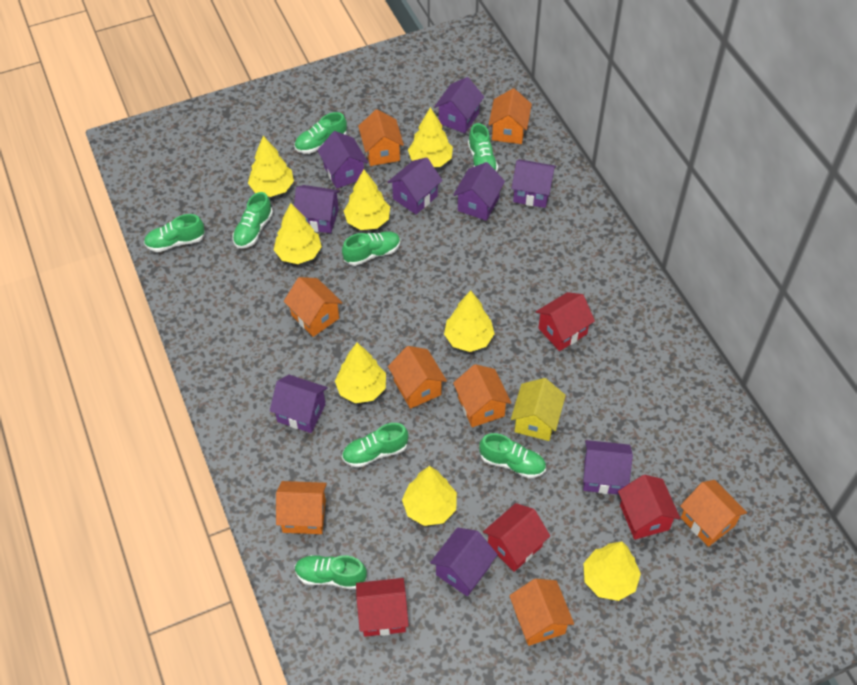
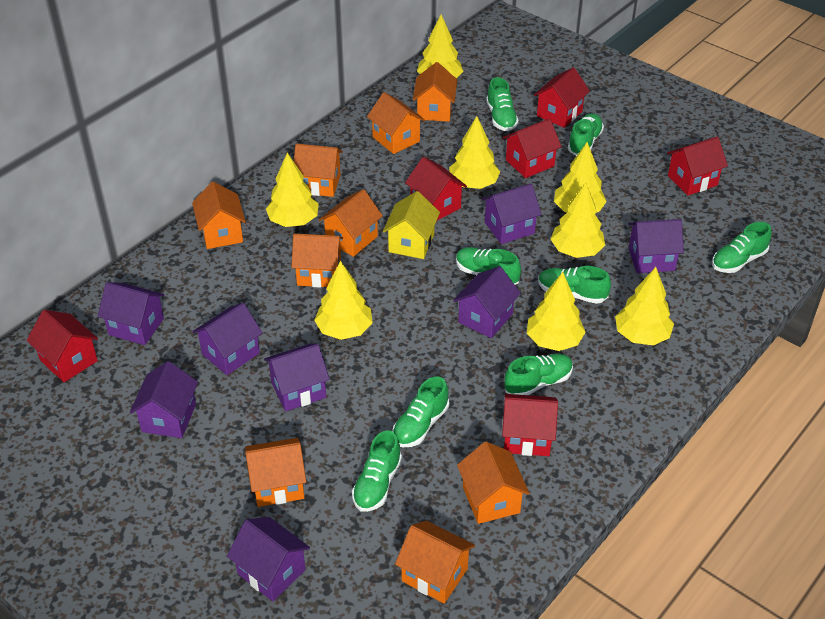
orange house: [276,481,327,534] [284,277,343,337] [358,109,404,166] [388,346,447,409] [453,364,511,427] [489,88,532,144] [509,579,574,646] [680,480,747,547] = 8 -> [192,182,246,249] [245,438,306,507] [291,234,343,288] [294,144,343,197] [319,189,383,257] [367,92,425,154] [395,520,475,604] [413,62,457,122] [457,442,530,524] = 9
purple house: [270,375,328,433] [294,185,340,233] [317,131,368,189] [388,157,443,214] [430,528,498,596] [434,77,484,133] [453,162,505,221] [511,159,556,208] [583,440,633,495] = 9 -> [97,282,164,345] [130,361,198,438] [192,303,263,375] [227,517,310,601] [264,344,330,411] [453,266,521,338] [481,184,542,244] [628,219,684,273] = 8
red house: [356,578,409,637] [483,503,550,572] [536,292,595,351] [618,475,680,540] = 4 -> [26,310,98,382] [405,157,467,220] [502,394,558,456] [503,118,562,178] [534,67,590,128] [667,137,728,196] = 6

